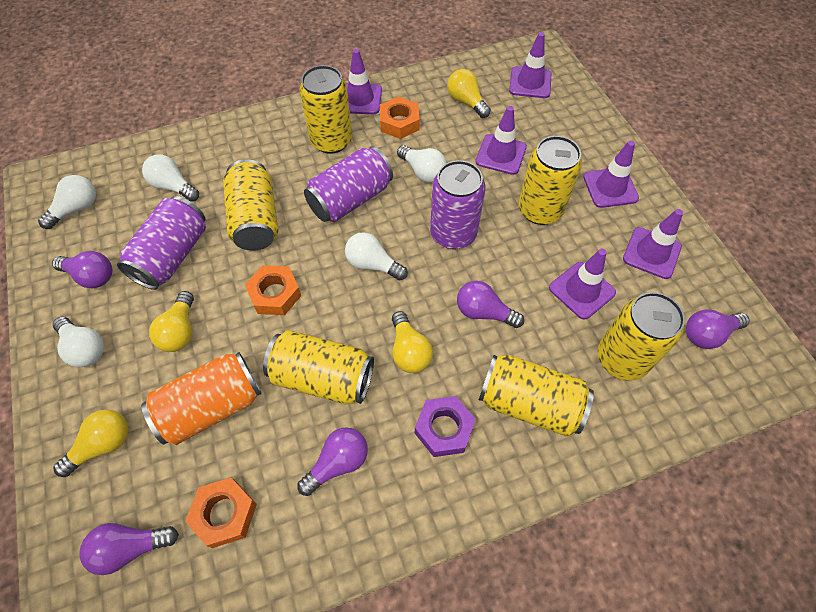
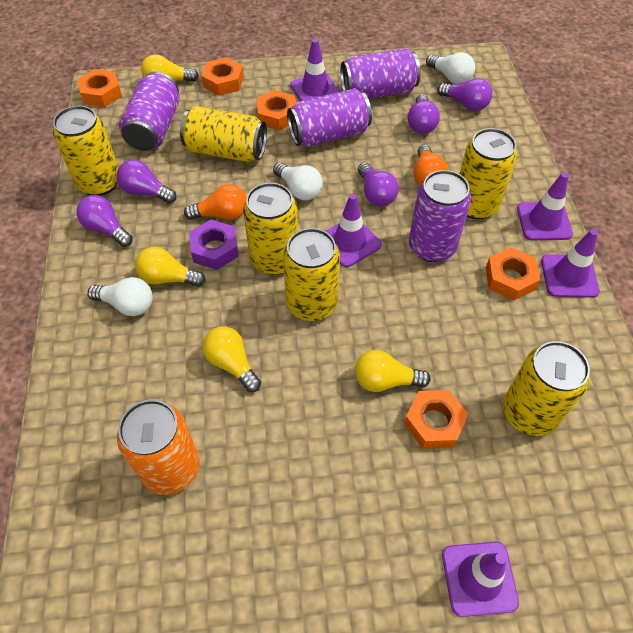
orange light bulb: none = 0 -> [184,184,247,220] [413,144,448,185] = 2
orange nut: [185,478,257,548] [245,265,301,315] [380,96,420,139] = 3 -> [77,69,122,107] [201,57,244,96] [256,90,296,131] [404,390,468,449] [486,247,540,300] = 5
purple can: [117,196,206,290] [304,146,393,222] [430,160,485,249] = 3 -> [119,72,179,151] [287,88,372,147] [340,48,420,99] [409,170,471,262] = 4
purple traffic cone: [346,49,382,114] [476,106,527,175] [509,32,551,98] [549,249,616,319] [583,140,639,208] [623,209,683,279] = 6 -> [290,39,340,101] [325,194,381,267] [442,542,519,617] [517,172,573,240] [541,229,600,298] = 5
white light bulb: [38,175,96,229] [53,317,104,367] [142,154,199,202] [345,232,408,280] [397,145,446,183] = 5 -> [88,277,153,316] [273,162,323,200] [426,52,475,84] = 3

